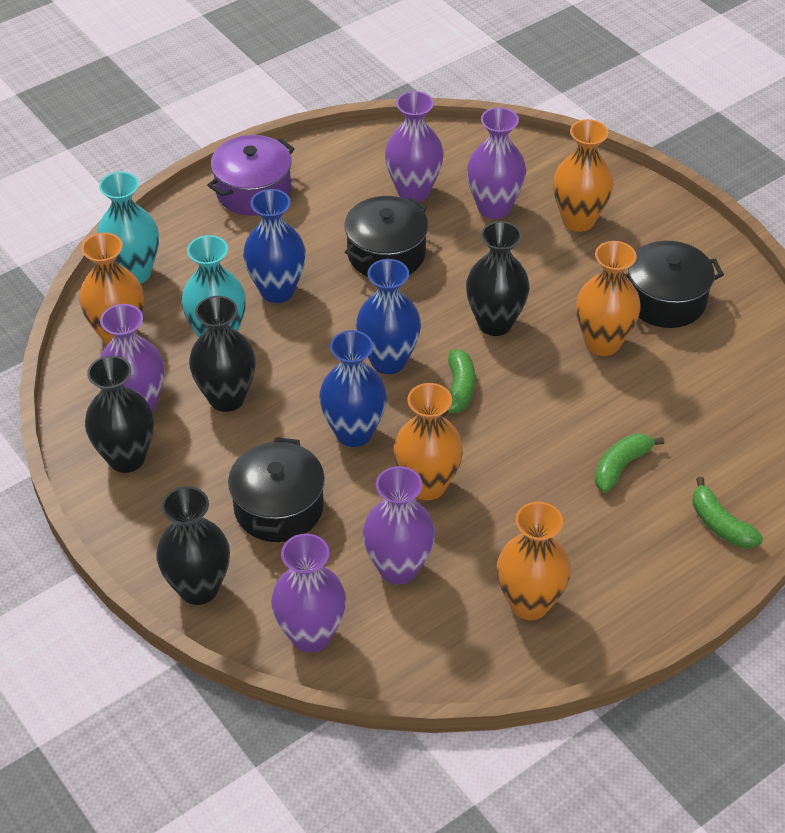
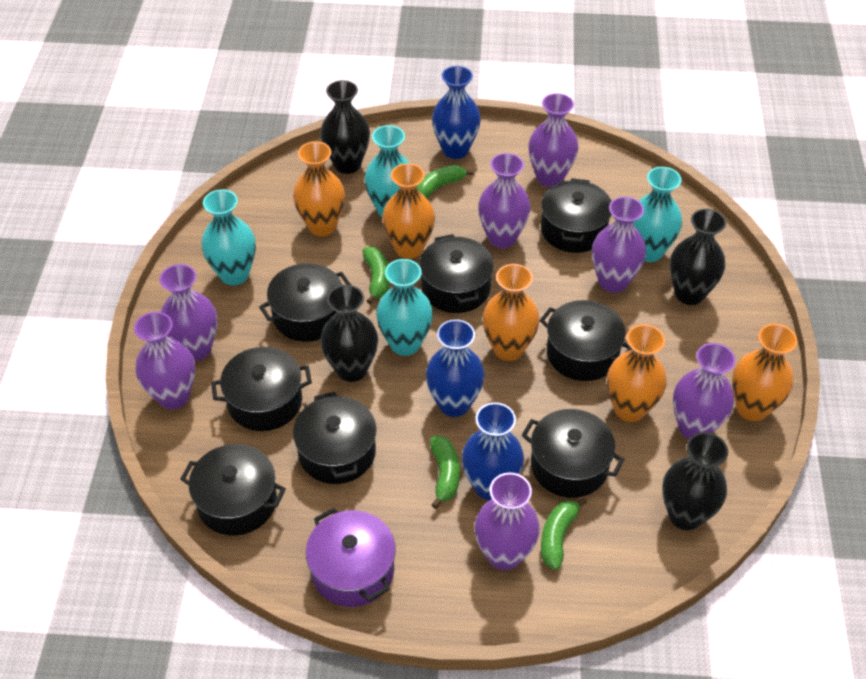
black pot: [228,437,325,542] [344,196,428,277] [625,241,724,328] = 3 -> [180,444,286,536] [211,347,312,431] [259,263,351,342] [293,392,377,484] [419,234,494,313] [522,409,624,498] [539,300,632,381] [541,178,612,253] = 8
green banana: [441,349,475,417] [595,433,664,492] [692,477,763,548] = 3 -> [363,247,390,304] [417,165,474,199] [430,436,460,509] [541,498,587,570] = 4
purple vase: [100,304,164,412] [271,533,346,652] [362,466,435,585] [385,91,444,202] [467,107,526,219] = 5 -> [134,312,195,409] [159,264,217,361] [474,472,540,570] [478,153,531,248] [528,93,579,187] [592,196,646,293] [673,343,736,439] = 7
turquoise vase: [97,172,159,284] [182,235,246,337] = 2 -> [201,189,256,285] [364,125,410,217] [376,259,433,356] [633,167,682,262] = 4

